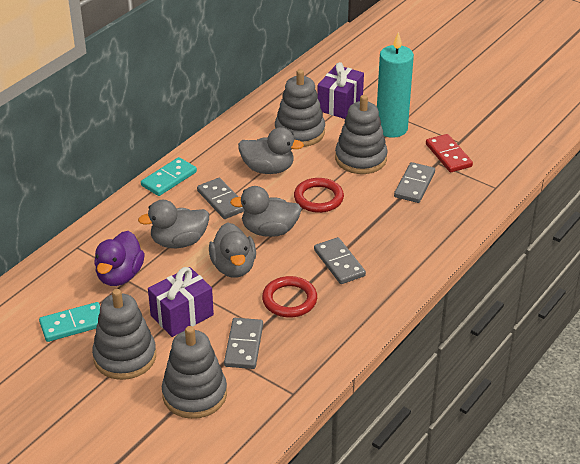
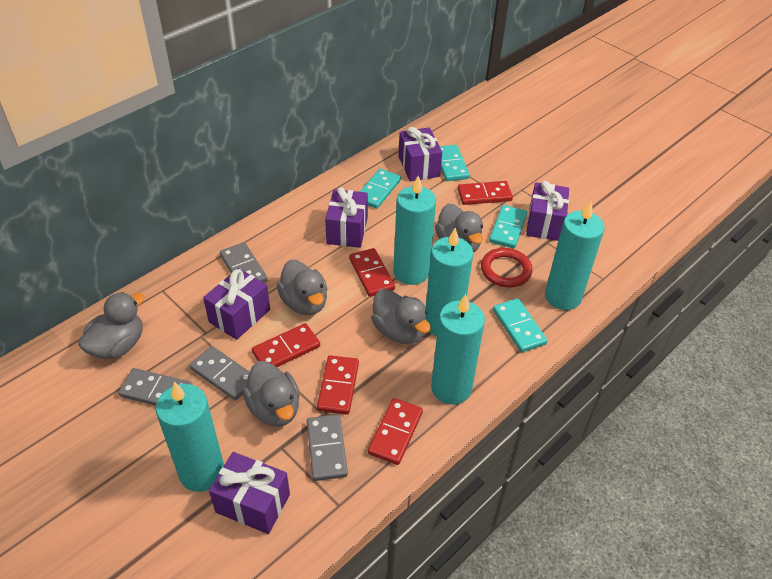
grey duck: [138,200,209,248] [209,222,256,278] [230,186,302,237] [238,127,304,174] = 4 -> [78,292,145,359] [243,361,300,427] [277,260,327,315] [371,289,431,344] [435,204,483,253] = 5
grey stacking toy: [92,289,156,380] [162,326,227,419] [275,69,325,147] [335,95,388,174] = 4 -> none = 0
purple duck: [94,231,145,286] = 1 -> none = 0
purple gift: [148,267,214,337] [317,62,364,119] = 2 -> [203,268,270,340] [209,452,290,534] [325,187,368,248] [398,127,442,182] [526,181,569,241] = 5
red domino: [426,134,473,172] = 1 -> [252,323,320,367] [317,355,359,415] [349,248,395,297] [368,398,423,465] [457,181,513,205] = 5
red ring: [262,276,317,317] [294,178,344,213] = 2 -> [481,248,533,288] = 1
turquoise candle: [377,32,414,138] = 1 -> [156,382,224,492] [393,176,436,285] [425,228,473,337] [431,294,485,405] [545,201,605,310] = 5
turquoise domino: [39,302,100,342] [141,157,197,196] = 2 -> [360,169,401,209] [440,145,470,181] [489,205,527,249] [493,298,548,352] = 4

